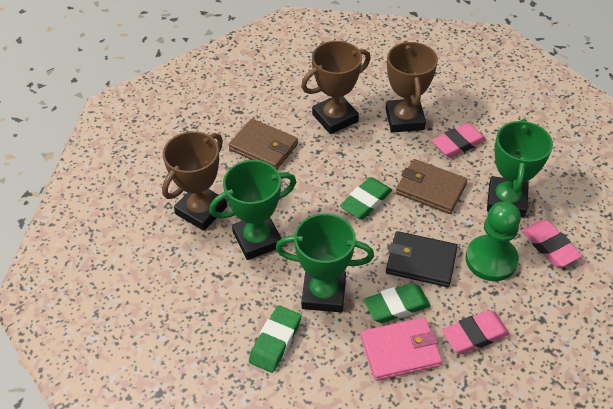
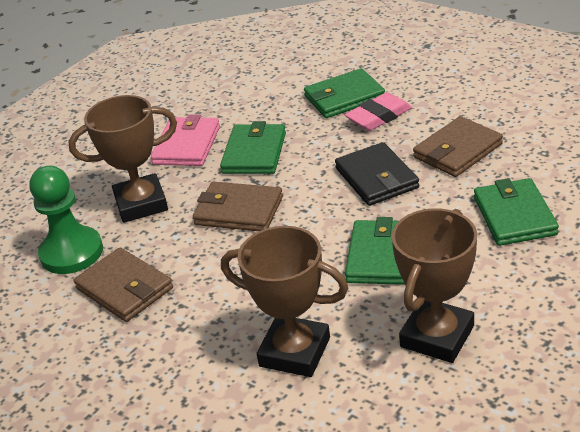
brown wallet: [228,119,298,169] [396,159,468,214] = 2 -> [74,248,173,322] [193,182,283,231] [413,116,503,177] = 3
green eraser: [249,305,301,373] [340,177,392,219] [364,283,431,323] = 3 -> none = 0
green trophy: [209,160,296,260] [275,213,374,312] [487,119,553,217] = 3 -> none = 0
green wallet: none = 0 -> [220,121,286,174] [304,68,385,118] [345,217,405,285] [474,178,559,246] = 4
pink eraser: [432,123,486,158] [442,310,510,354] [521,220,582,267] = 3 -> [345,92,412,131] = 1

